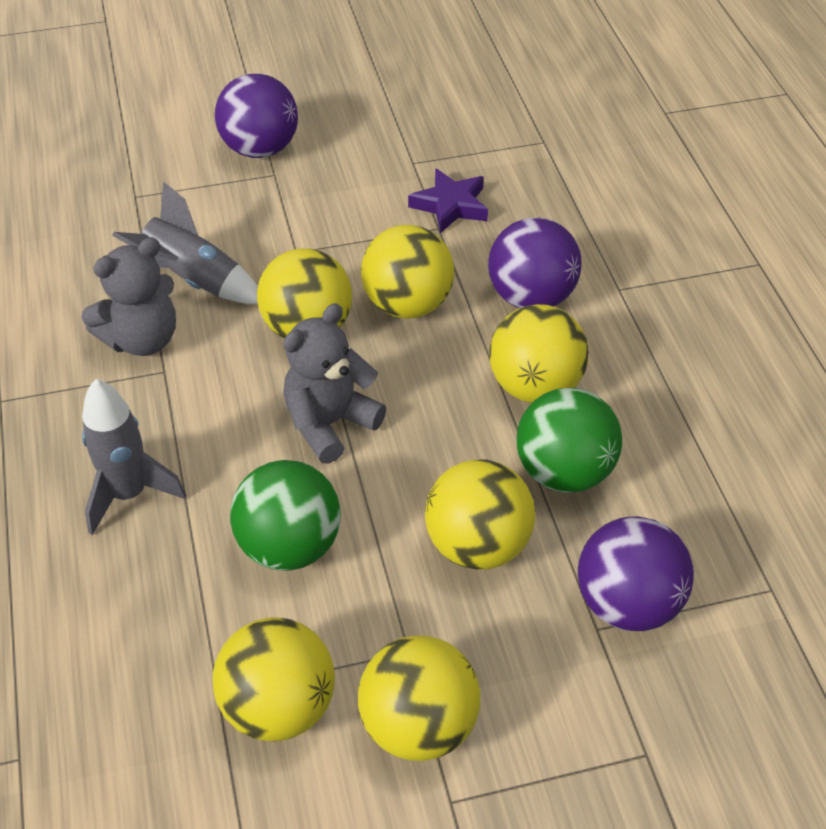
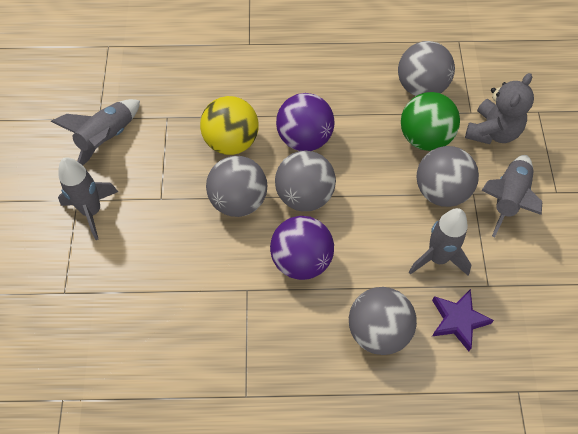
green ball: [230,460,341,571] [517,388,622,493] = 2 -> [401,92,460,151] = 1
grey ball: none = 0 -> [206,156,267,217] [275,150,336,211] [349,287,417,355] [398,41,455,96] [417,146,479,207] = 5
grey rocket: [82,379,186,535] [112,181,258,304] = 2 -> [51,99,140,165] [58,157,118,240] [409,208,471,276] [481,155,542,237] = 4
grey teddy bear: [81,237,176,356] [283,303,386,464] = 2 -> [465,73,534,144] = 1
purple ball: [215,74,298,158] [488,218,582,308] [578,516,694,631] = 3 -> [270,216,334,280] [276,93,334,151] = 2
yellow ball: [212,617,335,742] [257,248,352,339] [358,635,480,761] [361,225,454,319] [425,460,535,570] [489,304,588,403] = 6 -> [200,96,259,155] = 1

